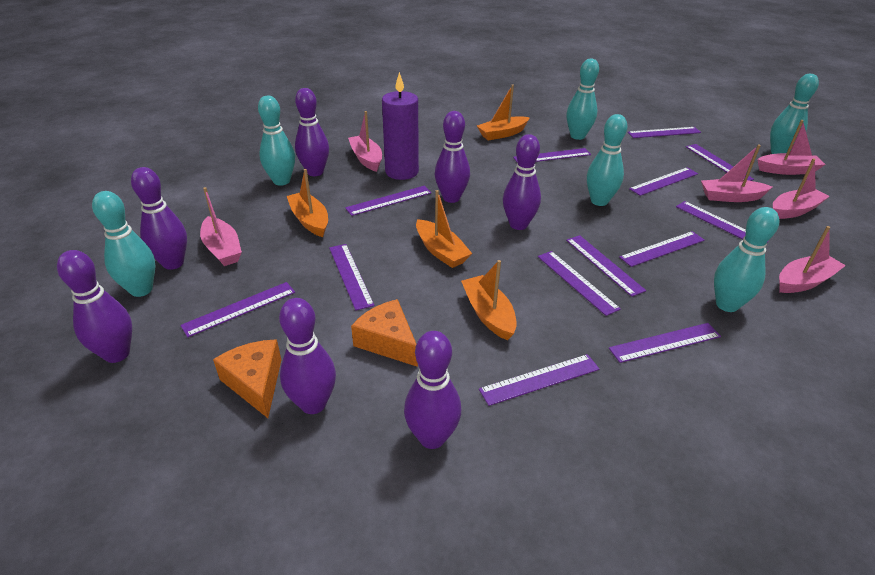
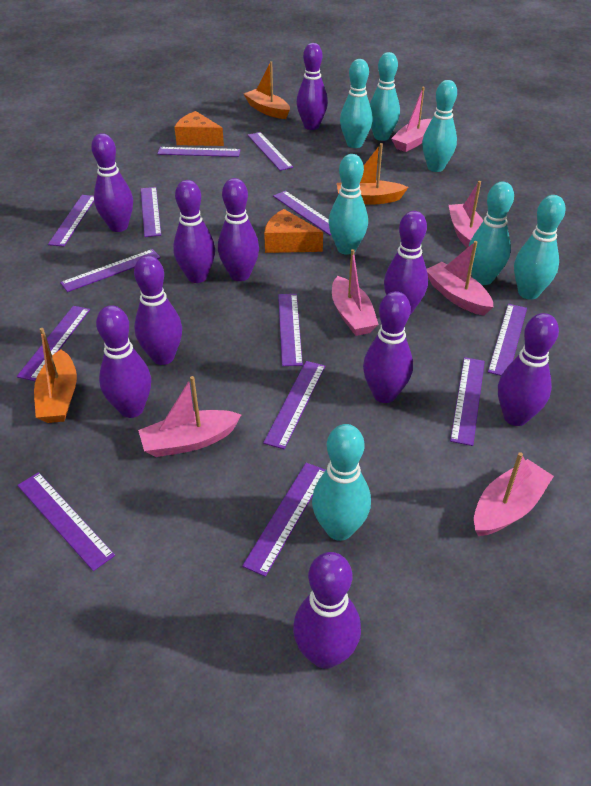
orange boat: [287,169,328,237] [416,190,472,268] [461,260,517,340] [477,85,530,140] = 4 -> [34,328,77,423] [244,61,290,119] [337,143,408,205] = 3
purple bowling pin: [57,250,132,363] [131,167,187,270] [279,298,336,414] [295,88,329,176] [404,331,461,449] [435,111,470,203] [503,134,541,230] = 7 -> [91,133,133,232] [96,305,151,418] [134,255,182,365] [173,180,215,283] [218,178,259,281] [293,552,361,669] [296,43,328,130] [363,291,413,403] [384,211,428,315] [498,313,559,426] = 10
purple candle: [382,72,419,180] = 1 -> none = 0
turquoise bowling pin: [92,191,155,297] [258,95,295,186] [567,59,599,140] [587,114,627,206] [714,207,779,312] [770,74,819,154] = 6 -> [312,424,371,541] [328,154,368,255] [340,59,373,148] [370,52,400,141] [422,80,457,172] [468,182,514,285] [514,195,566,299] = 7

